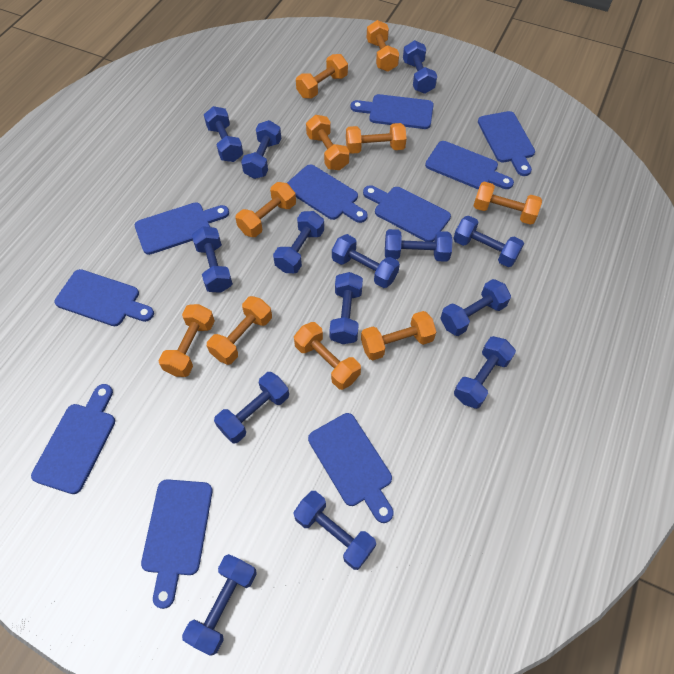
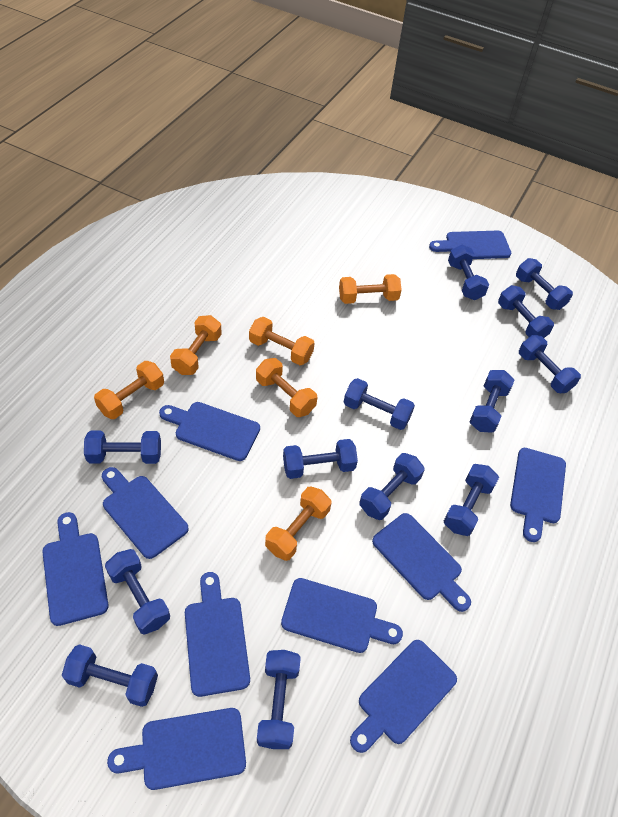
blue dumbbell: [182,554,257,656] [192,226,233,293] [204,106,243,162] [214,372,289,443] [241,120,281,179] [273,211,324,273] [293,491,376,570] [329,272,363,344] [332,234,400,288] [385,229,453,262] [403,40,437,94] [440,279,511,336] [453,216,524,267] [454,336,516,409] = 14 -> [62,644,158,707] [84,430,161,464] [105,549,170,635] [257,650,301,749] [283,439,358,479] [344,378,415,430] [359,453,425,520] [444,464,499,536] [448,245,489,300] [469,370,514,433] [498,285,554,338] [516,258,573,310] [519,335,581,393] = 13
orange dumbbell: [158,304,215,377] [207,296,272,365] [235,182,296,237] [294,322,361,390] [296,54,348,99] [306,115,349,170] [346,123,406,154] [361,311,436,360] [367,20,399,72] [473,181,542,225] = 10 -> [94,361,164,419] [170,315,222,375] [249,317,315,365] [256,358,317,417] [265,487,331,561] [339,274,402,304] = 6

